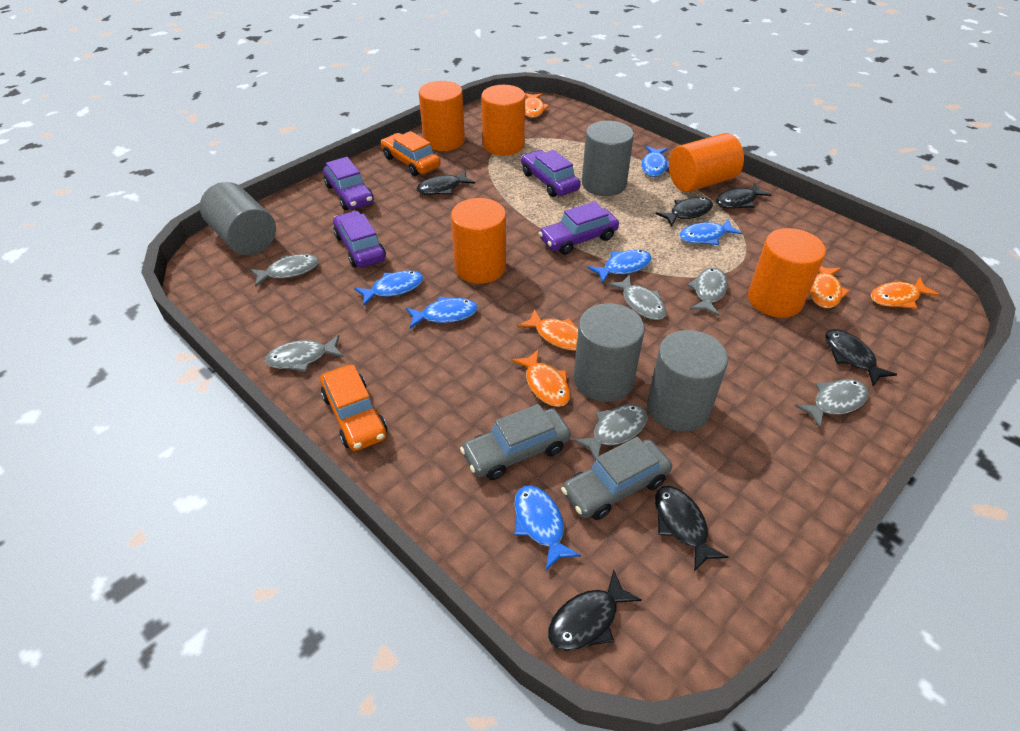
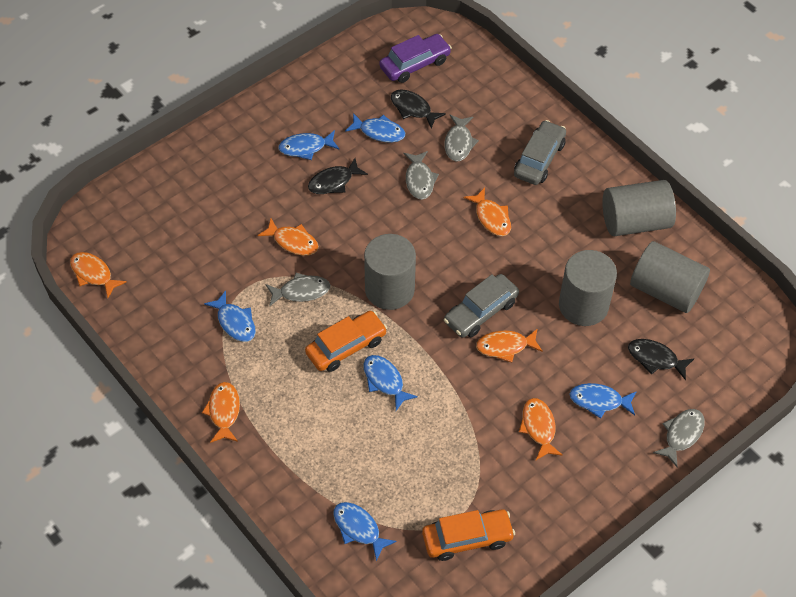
black fish: [416,171,475,195] [548,570,642,651] [655,486,728,572] [656,197,713,227] [716,183,772,208] [825,329,897,386] = 6 -> [308,158,368,194] [391,89,446,129] [628,339,695,380] = 3
grey fish: [250,254,319,287] [265,335,343,372] [573,404,648,460] [608,275,667,320] [687,268,728,316] [795,379,869,429] = 6 -> [266,273,330,307] [403,151,439,200] [445,115,479,162] [653,409,705,467] = 4
orange cylinder: [419,81,465,151] [451,198,506,284] [481,85,525,156] [669,133,744,192] [748,228,826,318] = 5 -> none = 0
orange fish: [512,349,570,407] [518,309,578,351] [525,93,550,118] [810,266,850,308] [871,277,939,309] = 5 -> [70,252,127,298] [202,382,240,443] [257,218,319,256] [464,188,511,236] [476,328,543,363] [519,398,563,460] = 6
purple car: [323,157,374,210] [333,211,386,268] [521,150,581,197] [539,201,619,255] = 4 -> [379,34,452,83] = 1

